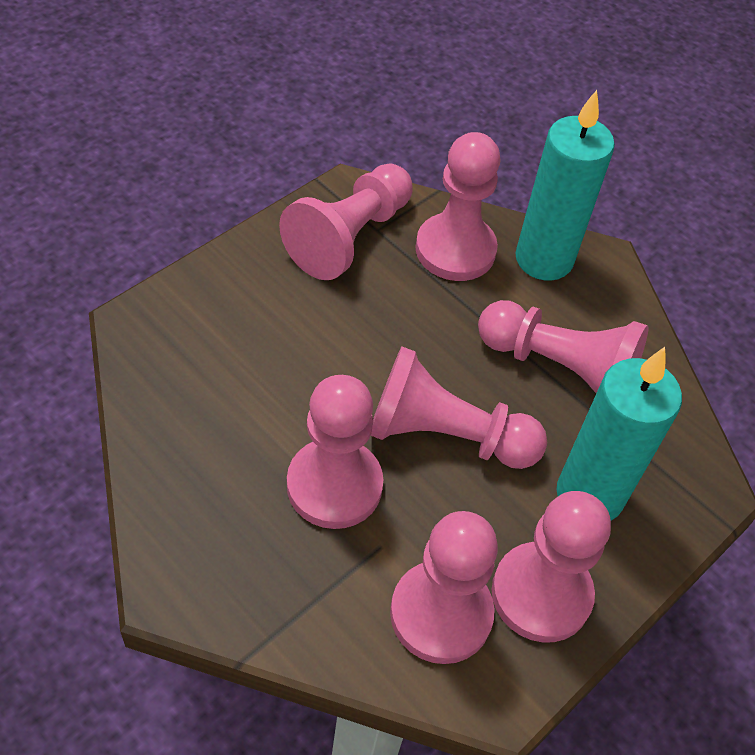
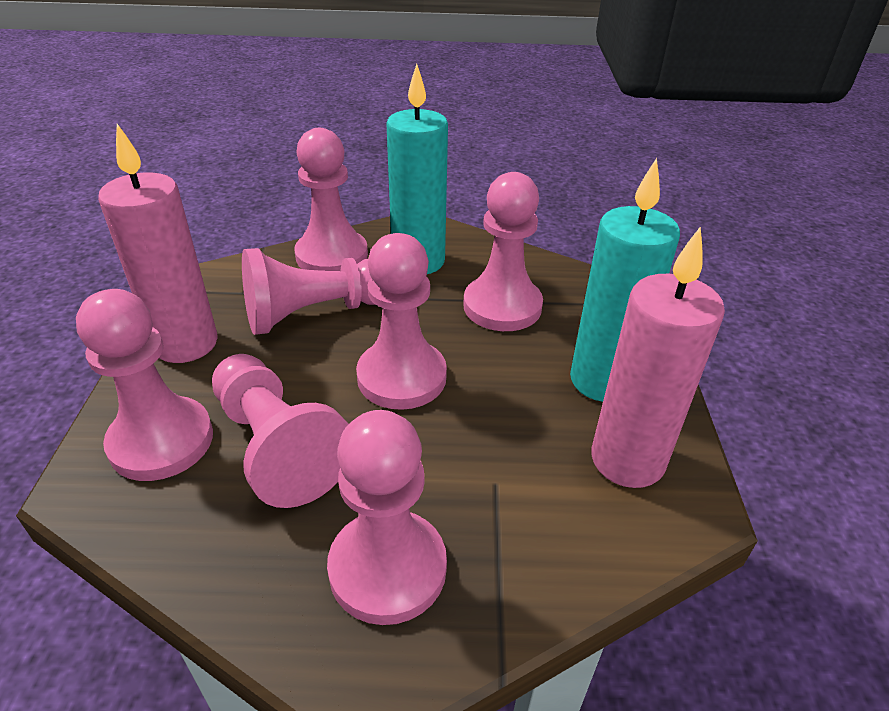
pink candle: none = 0 -> [98,124,218,363] [591,226,725,488] = 2

